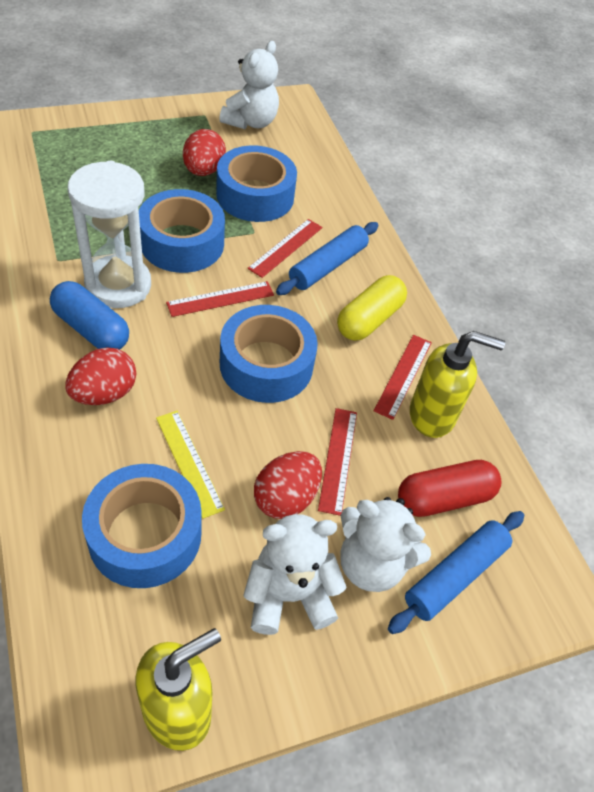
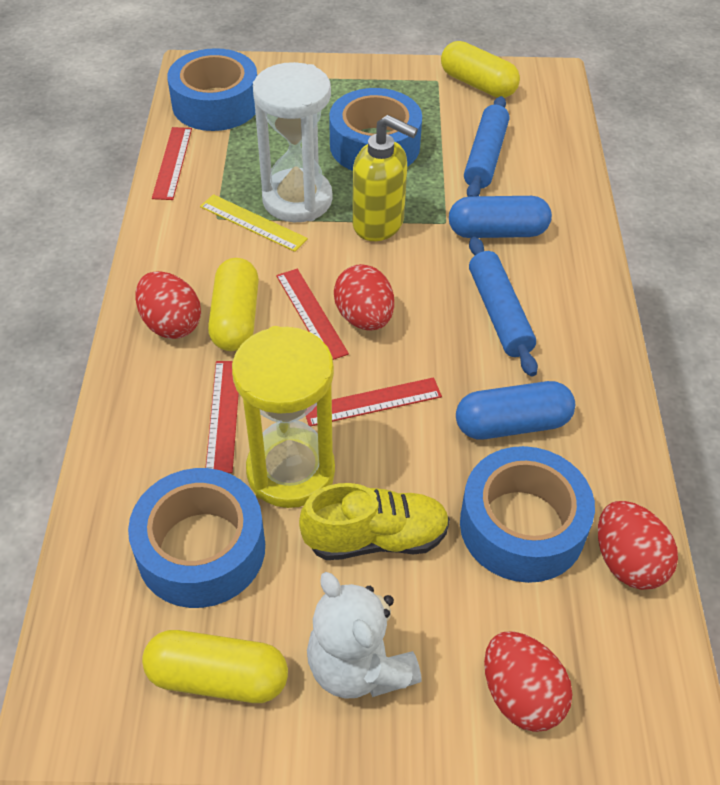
blue capsule: [50,281,129,350] = 1 -> [449,196,552,238] [456,381,575,440] = 2
red capsule: [398,460,502,517] = 1 -> none = 0
red egg: [65,348,136,405] [183,129,226,176] [254,451,322,519] = 3 -> [135,271,201,339] [334,264,394,331] [484,631,572,732] [598,501,678,590] = 4
white teddy bear: [219,41,279,129] [243,514,347,635] [340,497,431,592] = 3 -> [307,572,422,699] = 1
yellow capsule: [337,275,407,341] = 1 -> [142,630,288,703] [208,258,259,351] [441,41,520,98] = 3
yellow hourglass: none = 0 -> [232,326,335,508] = 1
yellow shoe: none = 0 -> [299,483,450,560] = 1
yellow soap dispenser: [135,628,221,751] [410,331,505,438] = 2 -> [353,115,418,241] = 1

